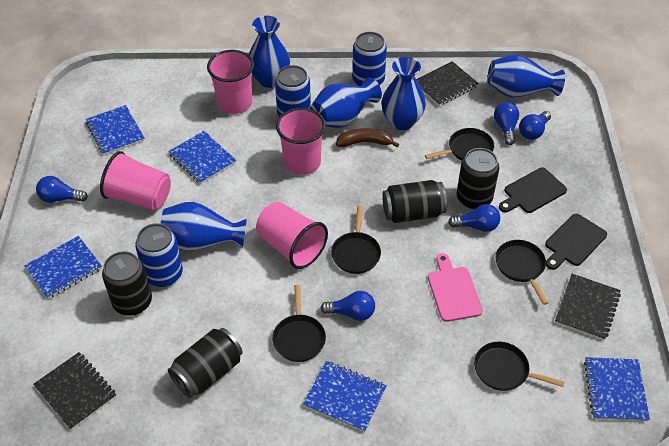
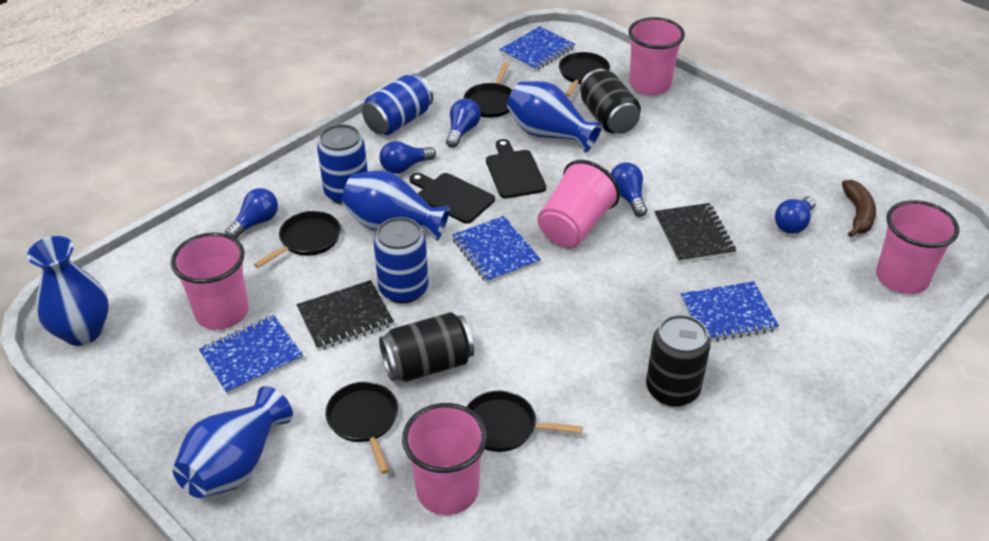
black can: [102,251,152,316] [168,328,243,398] [382,180,447,223] [457,148,499,209] = 4 -> [379,312,474,382] [580,69,641,134] [646,314,711,407] = 3
black notebook: [34,352,116,430] [416,61,479,106] [555,274,621,340] = 3 -> [296,280,394,351] [655,203,736,263] = 2
blue notebook: [24,236,102,299] [86,105,145,155] [168,131,236,184] [303,361,387,432] [584,357,650,421] = 5 -> [199,315,303,395] [452,216,541,284] [499,26,575,71] [680,281,779,342] = 4
blue vase: [161,202,247,251] [249,16,290,88] [311,77,382,128] [381,57,426,130] [487,54,565,97] = 5 -> [27,236,109,346] [173,386,293,498] [342,170,450,241] [507,81,602,153] = 4
pink cup: [100,151,171,211] [207,50,254,114] [256,202,328,269] [276,108,326,175] = 4 -> [171,232,249,330] [402,403,487,515] [537,160,620,247] [628,17,685,95] [876,200,959,294] = 5
pink cutting board: [428,253,483,322] = 1 -> none = 0

